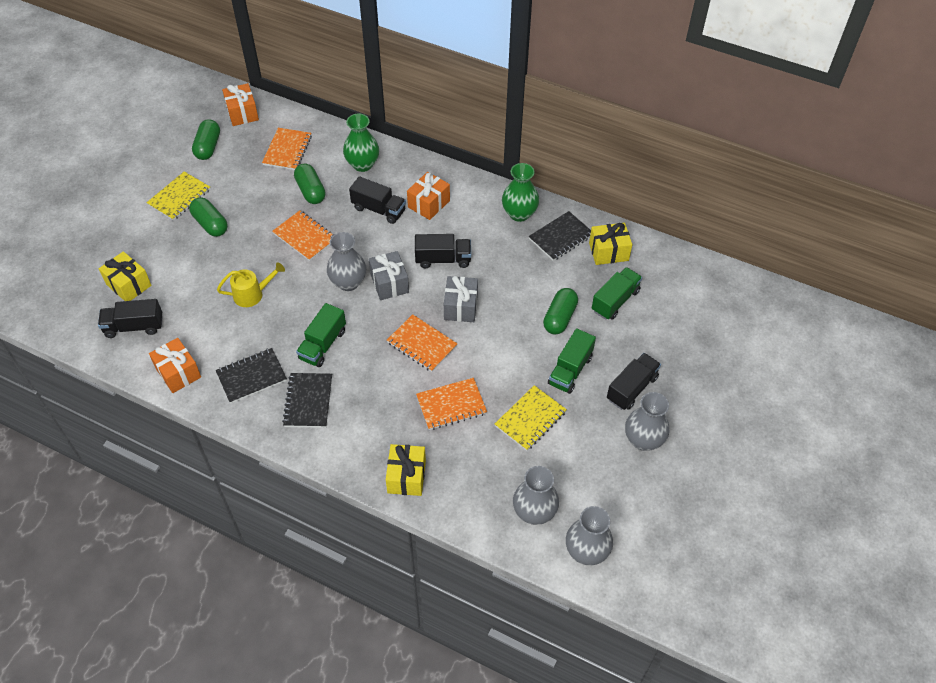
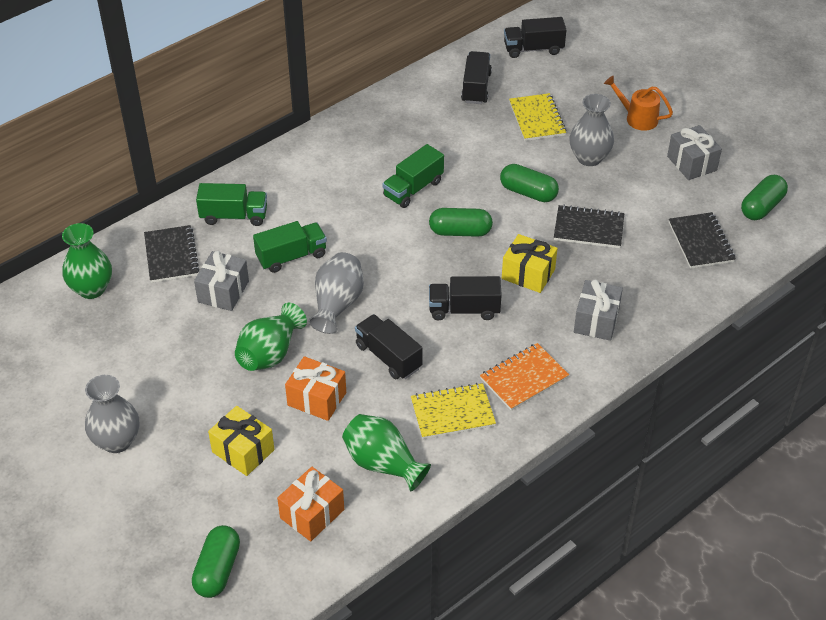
green vase: [343,114,379,172] [502,163,539,222] = 2 -> [62,223,112,299] [235,303,307,371] [342,414,431,492] = 3
grey gift: [369,251,409,300] [444,276,478,322] = 2 -> [194,251,249,311] [574,280,623,341] [667,125,722,180] = 3
grey vase: [327,232,366,291] [513,466,559,525] [566,506,613,566] [625,392,669,451] = 4 -> [85,375,139,453] [308,252,364,334] [570,94,614,166] = 3
orange gift: [149,338,201,393] [222,83,259,126] [407,172,450,220] = 3 -> [277,467,344,541] [285,356,346,421] = 2
orange notebook: [262,128,312,170] [272,210,335,261] [387,314,458,372] [416,378,487,430] = 4 -> [480,343,569,411] = 1
orange watering can: none = 0 -> [604,76,673,131] = 1
yellow gift: [99,251,152,301] [386,444,426,496] [589,223,632,265] = 3 -> [208,406,275,476] [502,234,558,293] = 2
yellow watering can: [217,262,285,307] = 1 -> none = 0

